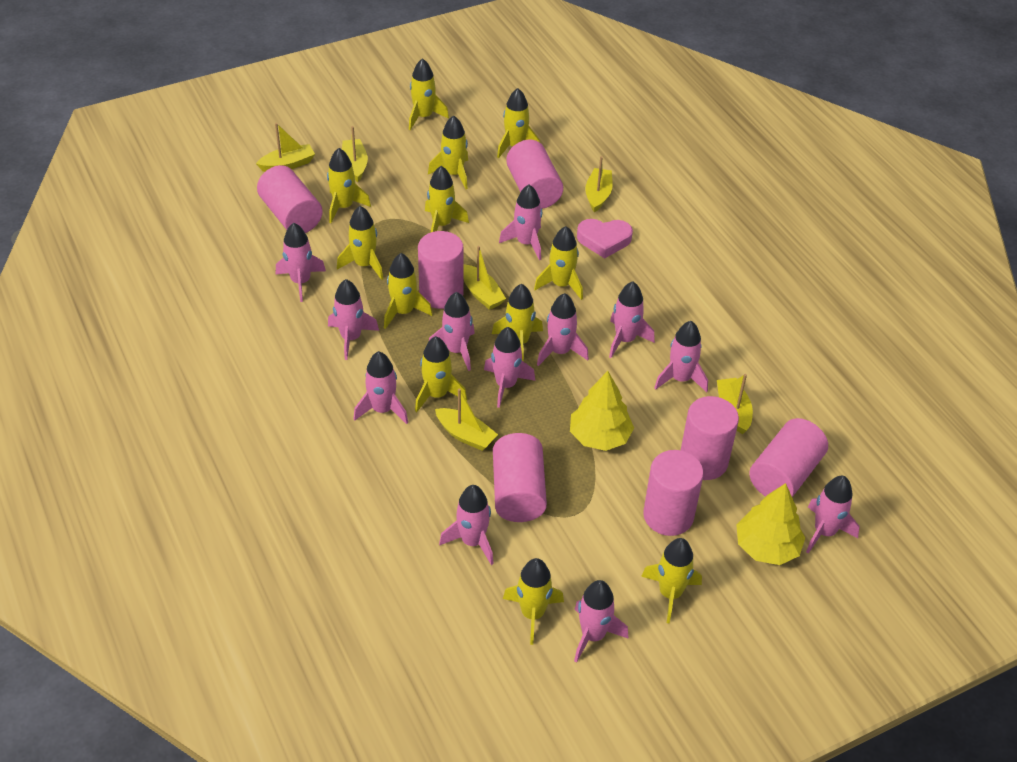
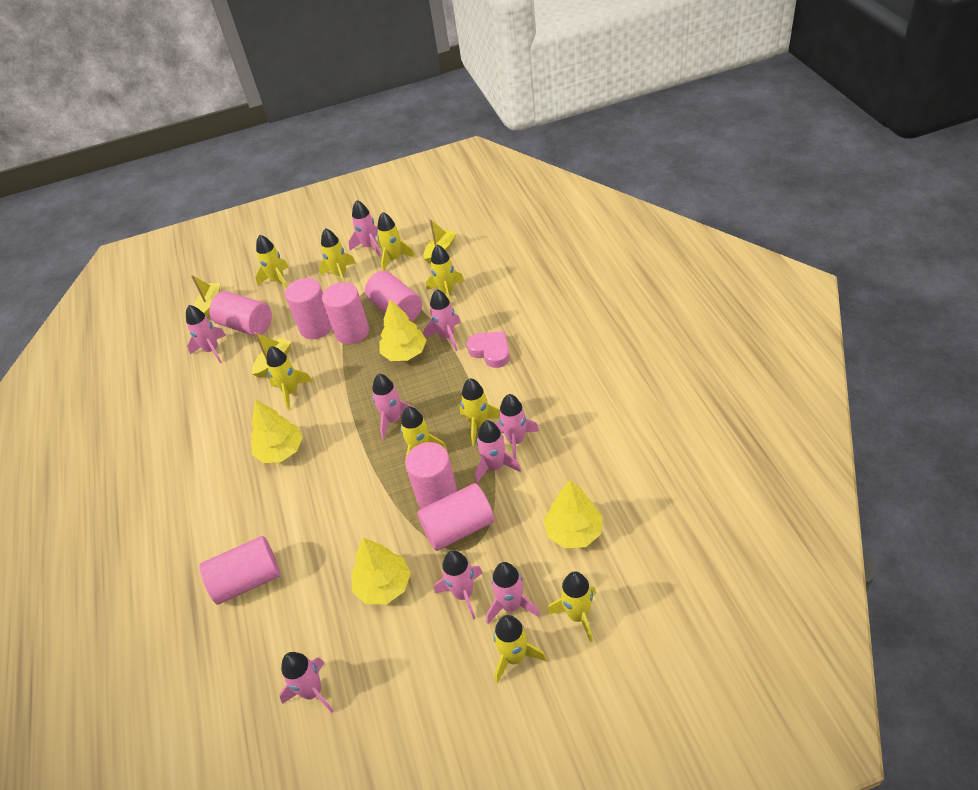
pink rocket: [276,223,326,302] [328,279,379,360] [354,351,408,424] [429,292,475,371] [439,485,494,565] [484,327,536,408] [499,184,542,260] [537,293,589,366] [574,580,628,662] [609,282,655,358] [654,321,708,392] [806,476,859,554] = 12 -> [186,305,226,363] [279,652,334,713] [349,200,381,257] [372,374,414,440] [424,289,461,351] [434,550,483,620] [475,420,521,484] [486,562,540,624] [495,394,539,460] = 9
yellow boat: [256,123,315,172] [342,126,368,182] [435,388,498,451] [463,246,506,310] [585,156,613,213] [717,374,753,434] = 6 -> [191,275,220,317] [252,332,291,378] [423,219,457,264] = 3
yellow rocket: [327,148,371,223] [337,206,383,280] [384,253,433,329] [409,58,449,130] [415,336,467,412] [425,166,469,232] [428,115,468,189] [492,284,543,362] [497,88,540,158] [503,558,564,645] [534,226,583,300] [641,538,702,624] = 12 -> [255,235,289,288] [266,346,312,411] [319,228,356,282] [377,212,415,271] [401,406,447,471] [426,245,464,304] [460,378,500,446] [493,615,547,683] [547,571,596,643] = 9
yellow tree: [570,371,634,451] [736,483,805,565] = 2 -> [251,400,303,463] [352,538,411,604] [379,299,427,361] [543,480,603,548] = 4

